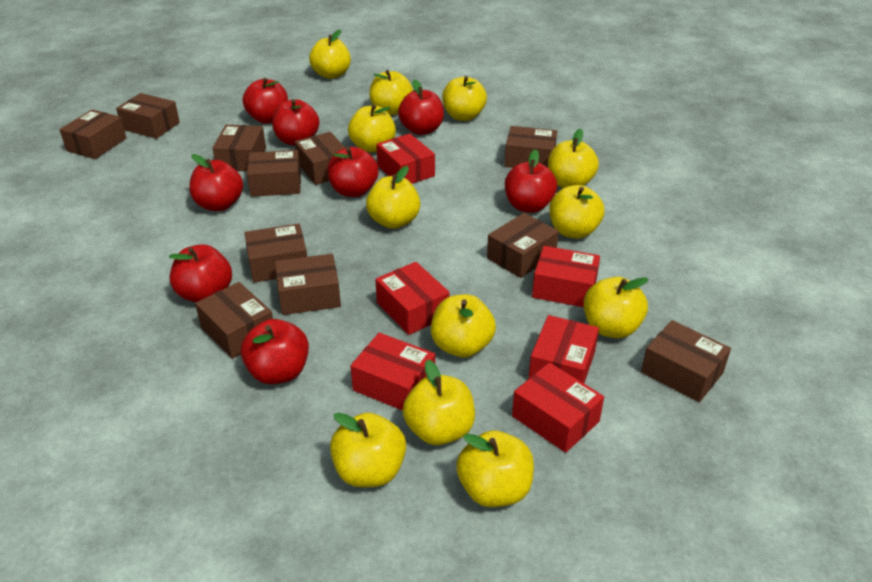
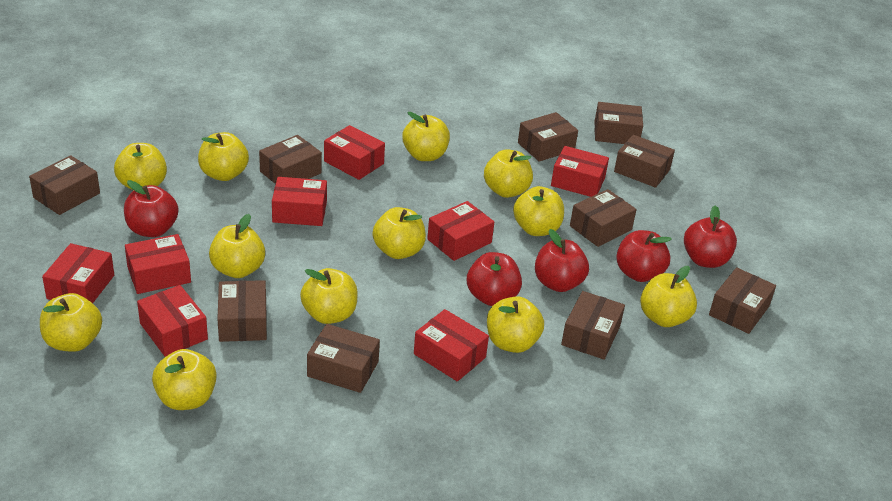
brown box: [59,110,126,159] [116,93,180,139] [195,282,273,359] [212,125,266,172] [244,224,307,283] [247,150,301,197] [275,254,341,315] [295,132,345,185] [487,213,559,278] [504,126,557,168] [641,320,731,402] = 11 -> [29,155,100,215] [217,280,267,342] [259,135,322,184] [307,324,380,393] [518,112,578,162] [561,291,625,360] [570,189,637,247] [595,102,643,144] [614,135,675,188] [709,267,776,334] = 10
red apple: [169,244,232,302] [189,154,243,211] [241,319,309,384] [243,78,288,124] [272,99,319,145] [327,147,379,197] [398,79,444,135] [505,149,557,213] = 8 -> [124,180,178,237] [467,252,522,306] [535,229,589,292] [616,230,672,282] [684,205,737,268] = 5
red box: [351,333,435,411] [375,262,450,335] [376,134,435,184] [512,362,604,453] [528,315,599,383] [532,246,600,307] = 6 -> [42,243,114,303] [125,234,191,294] [137,285,208,357] [272,177,327,226] [324,125,385,180] [414,309,489,382] [427,201,494,261] [551,146,609,197] = 8

